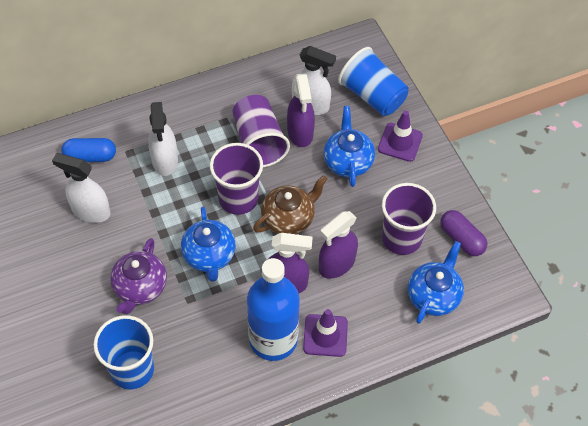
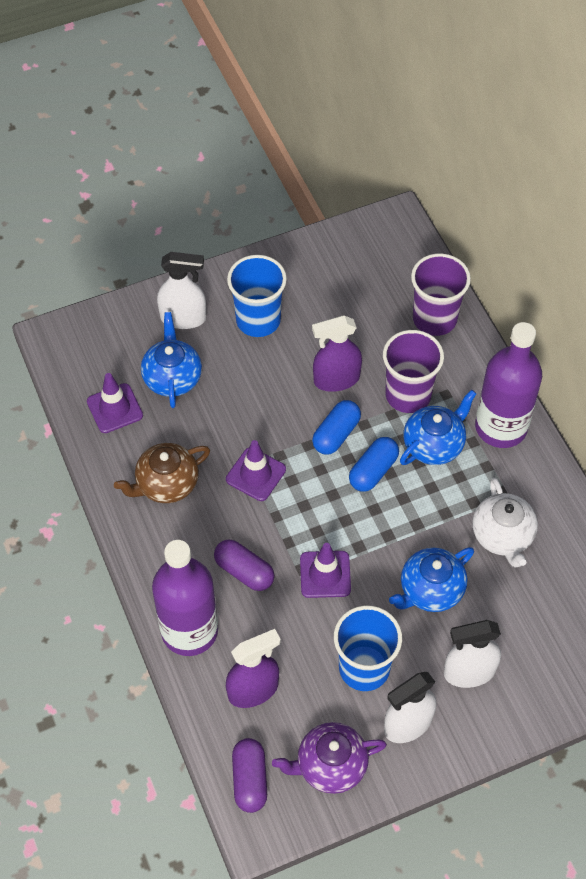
blue bottle: [247,258,300,361] = 1 -> none = 0
blue capsule: [61,138,116,162] = 1 -> [312,400,361,454] [349,437,399,492] = 2
purple bottle: none = 0 -> [152,540,218,656] [475,322,542,448] = 2
purple capsule: [440,210,487,256] = 1 -> [214,539,274,591] [232,738,267,813] = 2
purple cup: [210,143,263,215] [233,95,290,167] [382,183,436,255] = 3 -> [383,330,444,413] [411,253,471,336] = 2
purple spray bottle: [268,233,313,293] [287,73,315,147] [319,211,358,279] = 3 -> [226,629,281,708] [312,315,362,392] = 2
purple traffic cone: [303,309,348,357] [378,111,423,162] = 2 -> [87,373,143,433] [226,440,286,501] [300,543,351,598] = 3
white teapot: none = 0 -> [472,478,538,567] = 1

